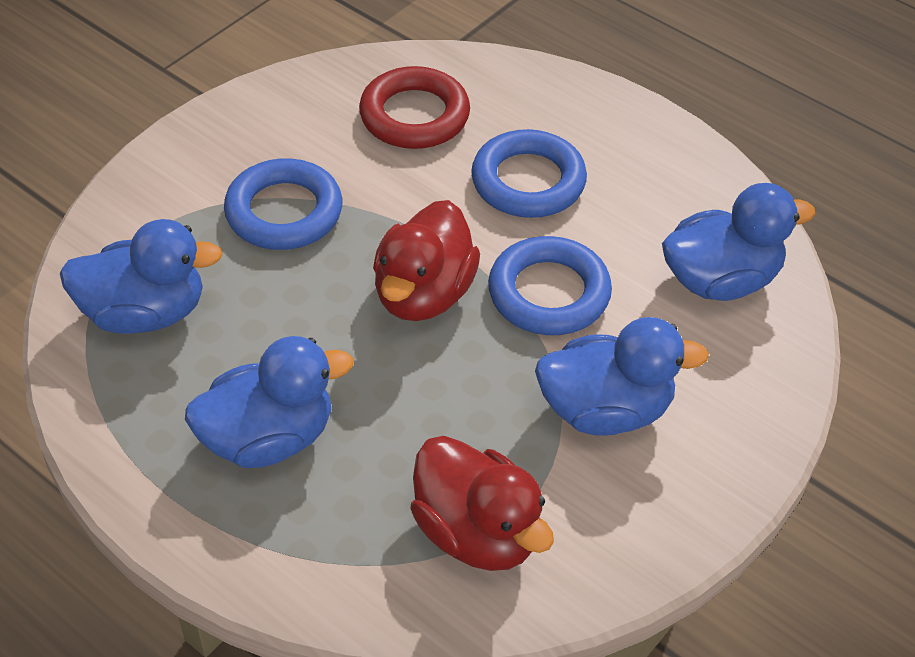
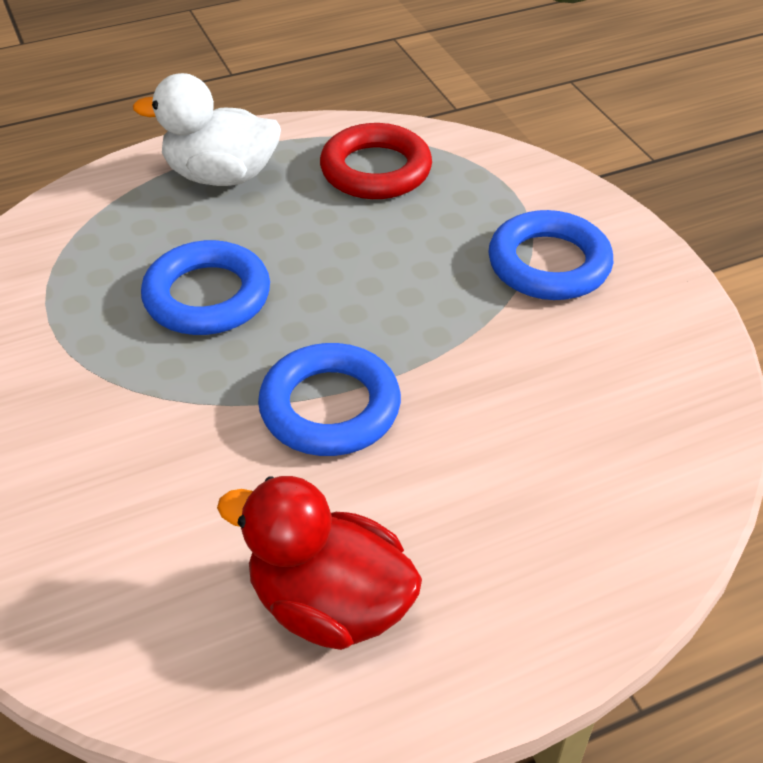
blue duck: [60,219,223,334] [185,336,353,468] [535,317,709,436] [662,183,815,301] = 4 -> none = 0
red duck: [373,200,480,321] [410,436,554,571] = 2 -> [217,476,422,650] = 1
white duck: none = 0 -> [133,73,281,186] = 1

